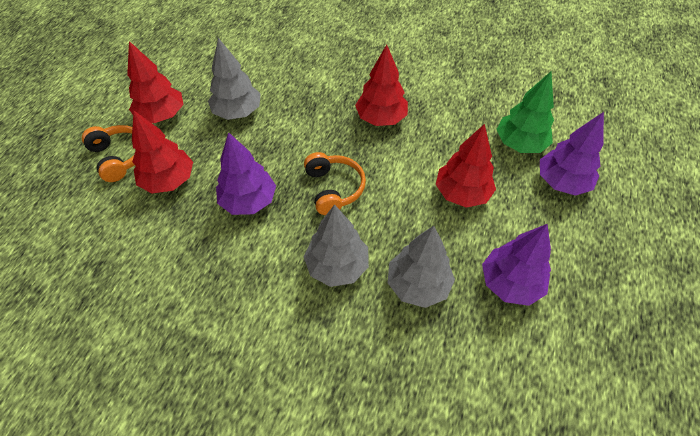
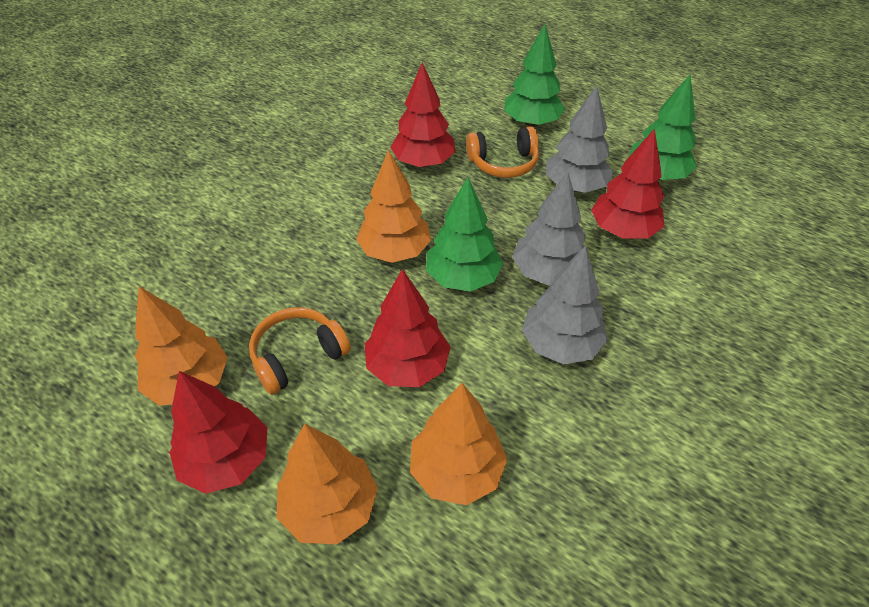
green tree: [496,72,554,153] = 1 -> [426,177,503,292] [504,25,565,127] [628,75,697,180] = 3
orange tree: none = 0 -> [135,286,228,406] [277,424,378,544] [356,150,431,263] [410,383,507,505] = 4
purple tree: [216,132,276,215] [482,224,551,306] [540,112,604,196] = 3 -> none = 0

